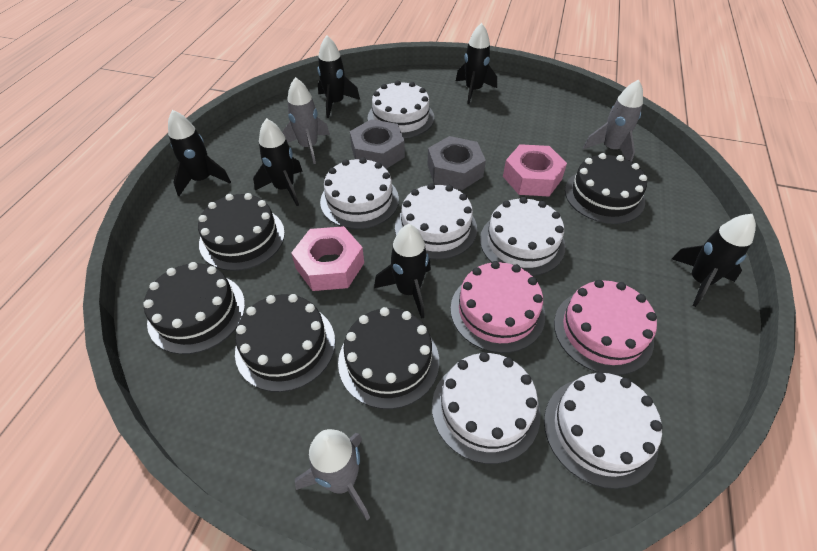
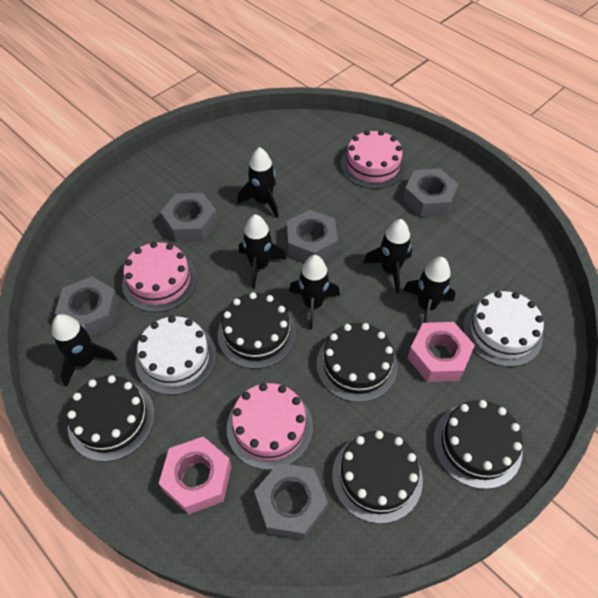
grey nut: [350,119,405,169] [428,136,486,190] = 2 -> [55,276,120,337] [161,193,218,242] [254,463,328,540] [287,210,338,262] [403,169,458,217] = 5
grey rocket: [282,77,330,164] [295,429,370,520] [583,79,643,162] = 3 -> none = 0
pink cake: [450,261,545,353] [554,280,657,375] = 2 -> [122,242,197,312] [227,383,313,470] [341,130,405,189] = 3
white cake: [320,157,399,229] [368,80,434,138] [395,183,477,259] [432,352,541,464] [480,197,565,276] [544,372,663,489] = 6 -> [135,316,216,395] [463,291,544,367] = 2

